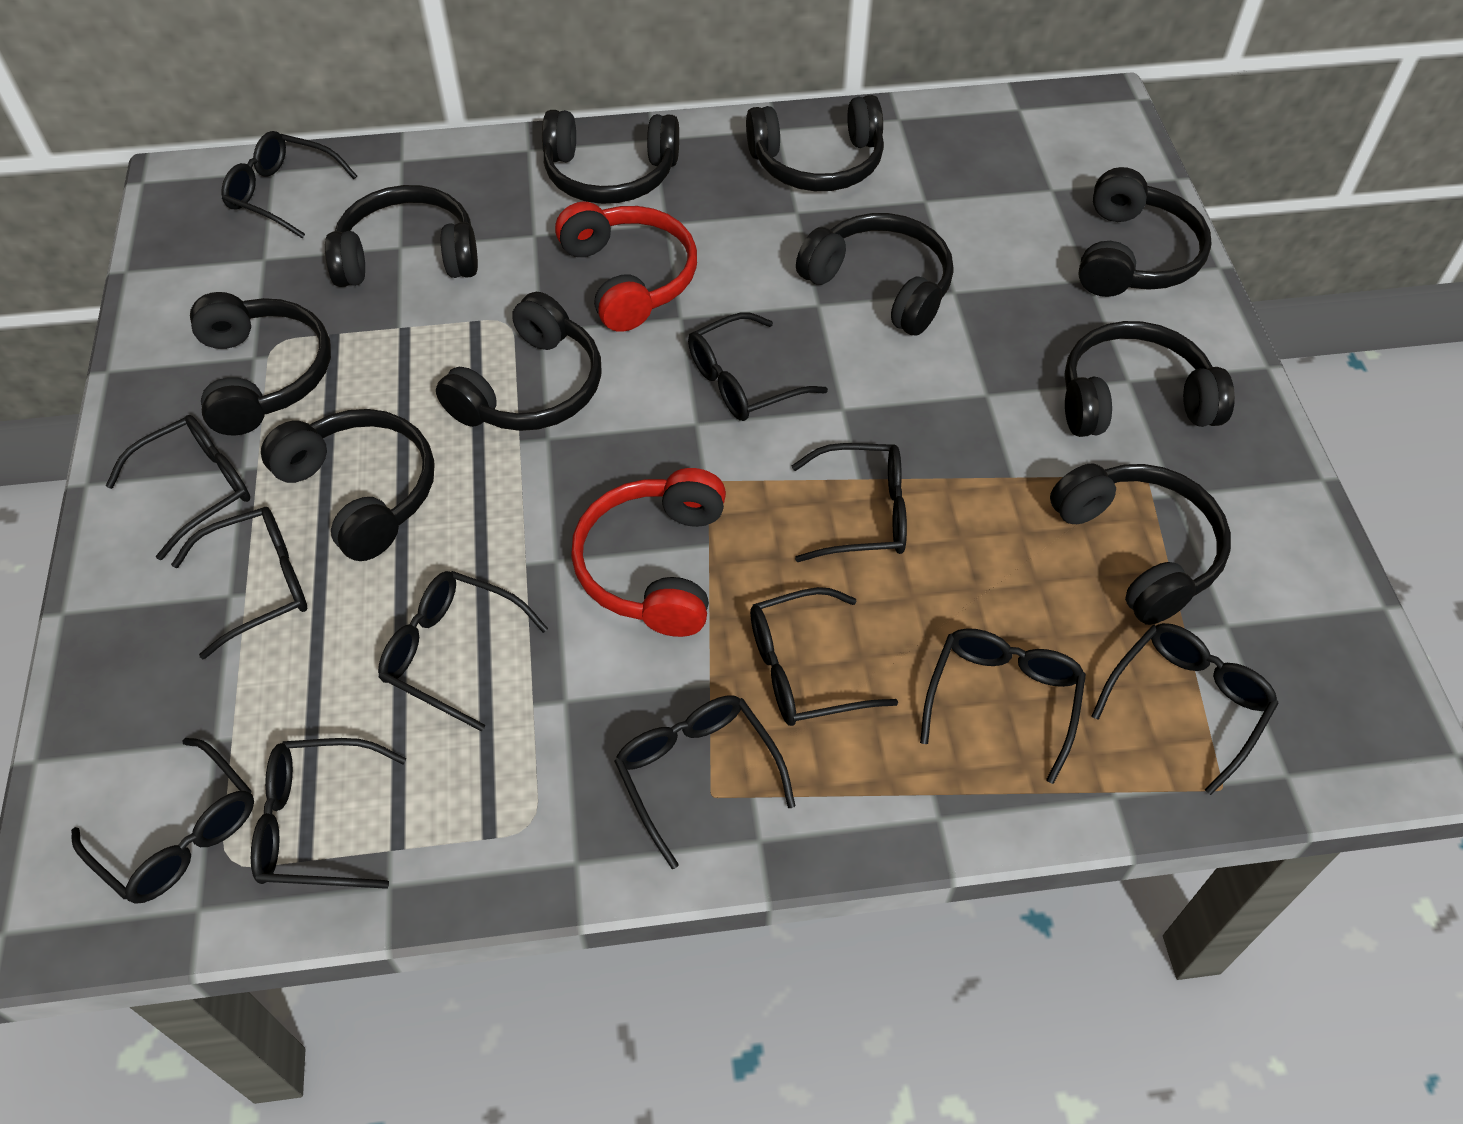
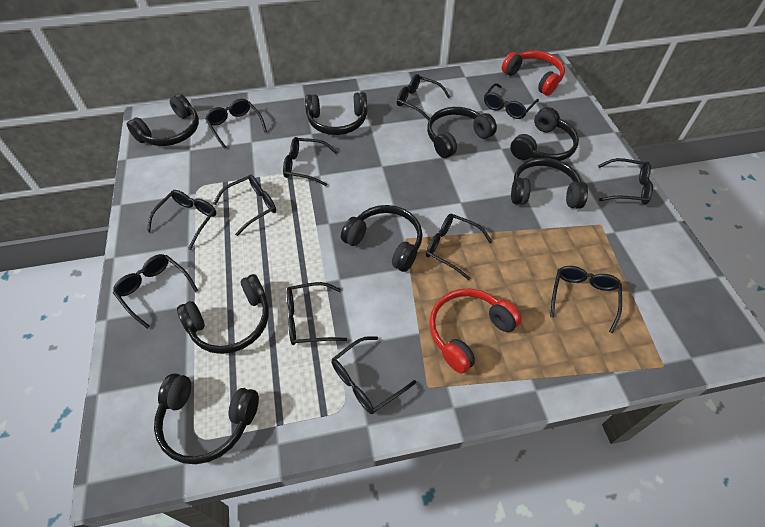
black headphones: [190,292,331,435] [261,409,434,561] [325,185,478,287] [436,292,602,431] [542,110,679,204] [746,95,884,191] [796,213,953,335] [1050,463,1231,625] [1064,321,1235,437] [1078,167,1212,297] = 10 -> [127,94,199,146] [154,373,259,464] [177,274,269,354] [305,92,367,135] [341,205,422,272] [427,107,497,158] [510,107,579,161] [511,158,588,209] = 8

